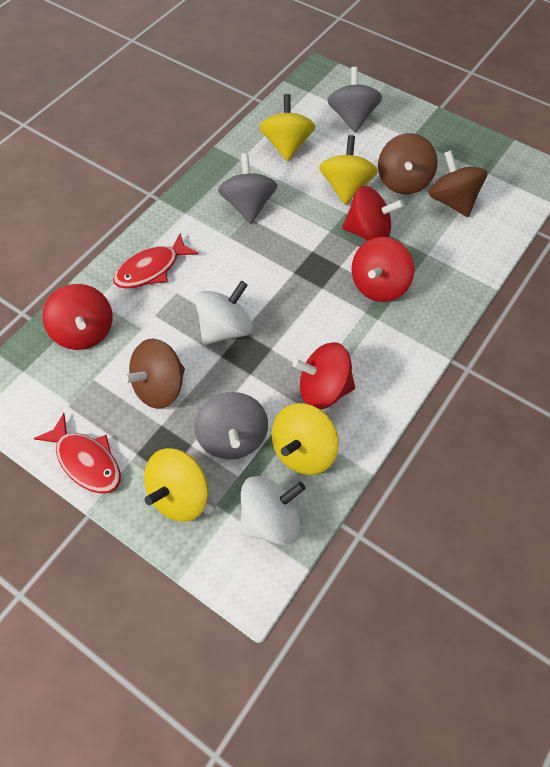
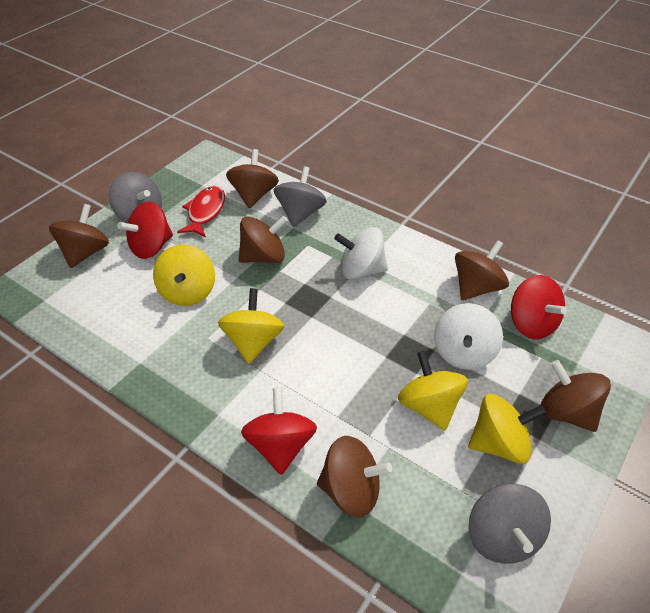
brown spinning top: [123,338,185,409] [378,133,437,194] [429,150,487,217] = 3 -> [49,204,109,268] [226,149,279,208] [239,216,288,263] [317,436,392,518] [455,240,509,301] [541,360,611,432] = 6
red fish: [33,413,121,494] [113,233,199,289] = 2 -> [177,186,225,237] = 1
red spinning top: [43,284,113,350] [292,342,355,409] [342,186,404,241] [352,237,414,302] = 4 -> [117,202,173,259] [241,388,317,475] [511,275,567,339] = 3

